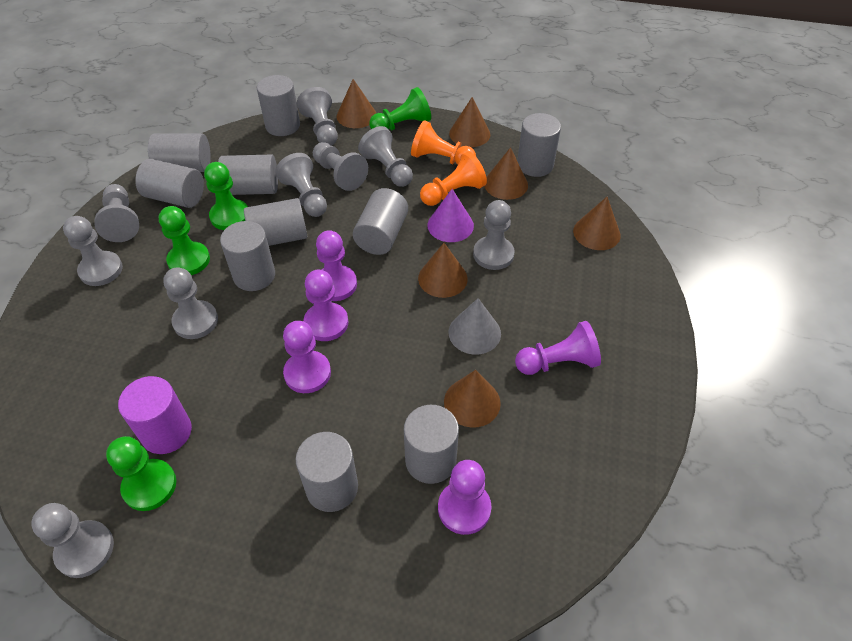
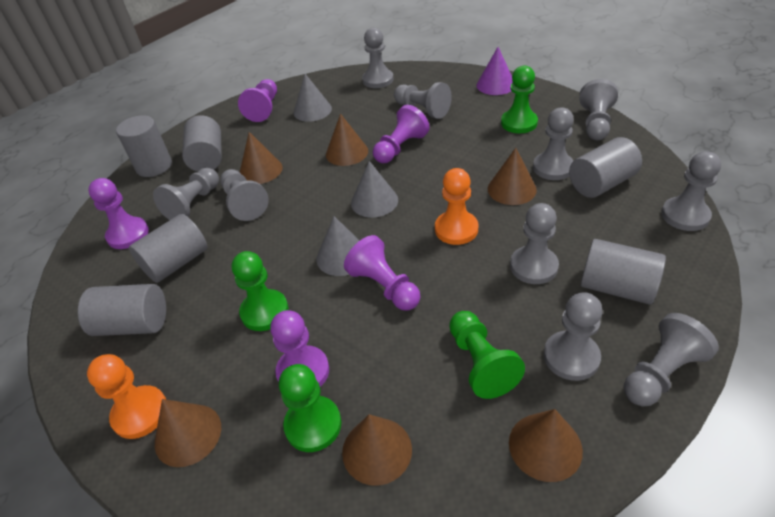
grey cone: [448,298,501,355] = 1 -> [294,74,332,122] [317,216,360,276] [351,161,398,217] = 3
grey cylinder: [135,159,204,208] [148,133,211,172] [218,154,278,195] [220,221,275,291] [244,198,307,246] [257,75,300,136] [296,432,358,512] [353,188,408,255] [404,405,459,484] [517,113,561,177] = 10 -> [78,284,166,336] [116,115,172,177] [129,214,208,283] [182,115,222,172] [569,137,642,198] [581,239,666,305] = 6
grey pawn: [31,503,114,578] [63,216,123,286] [94,184,139,242] [163,267,218,339] [275,153,327,217] [297,87,338,146] [313,142,368,191] [358,126,413,187] [473,200,515,270] = 9 -> [153,168,219,220] [220,169,269,221] [362,28,394,88] [394,82,452,119] [510,203,559,284] [533,107,574,180] [544,292,603,381] [579,79,618,140] [624,313,719,406] [661,151,721,231] = 10
purple cylinder: [118,376,192,454] = 1 -> none = 0

